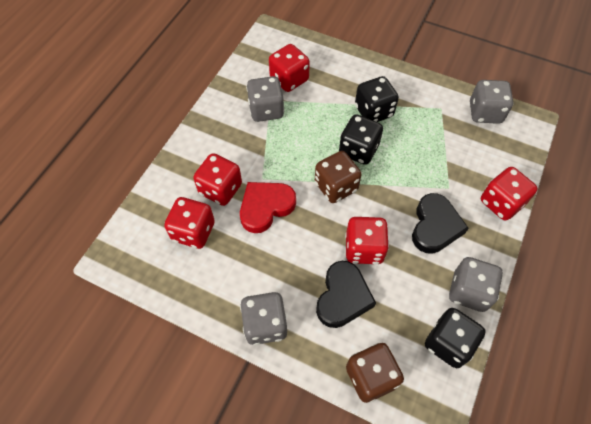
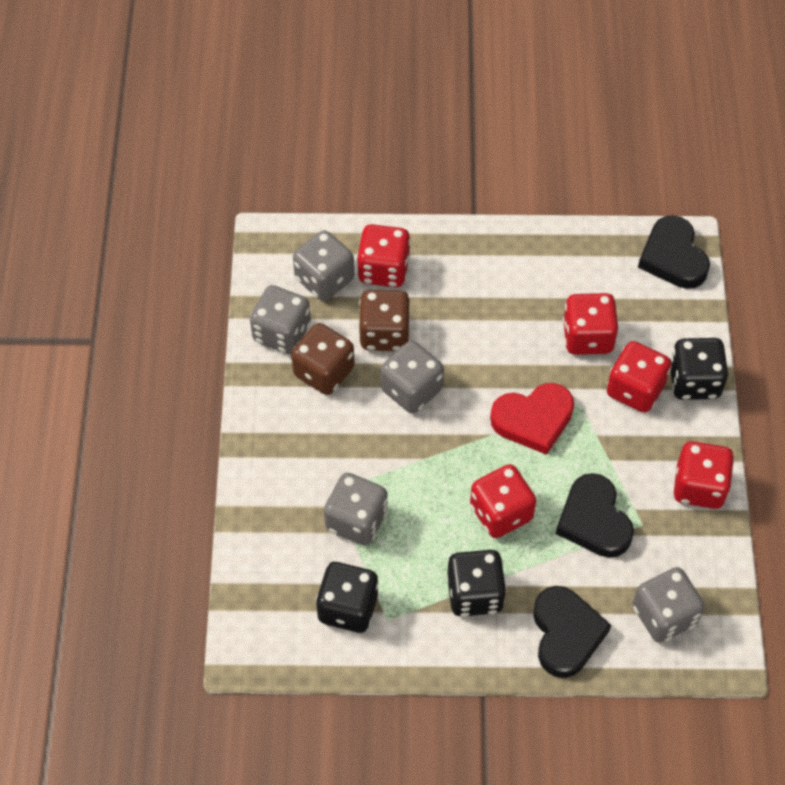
black heart: [316,261,376,328] [412,193,469,254] = 2 -> [533,586,611,678] [556,473,634,558] [638,215,710,289] = 3
grey dice: [240,292,287,345] [246,76,284,122] [449,257,503,312] [470,80,514,124] = 4 -> [250,285,311,354] [293,230,354,301] [324,473,388,546] [381,341,444,414] [633,567,705,643] = 5

